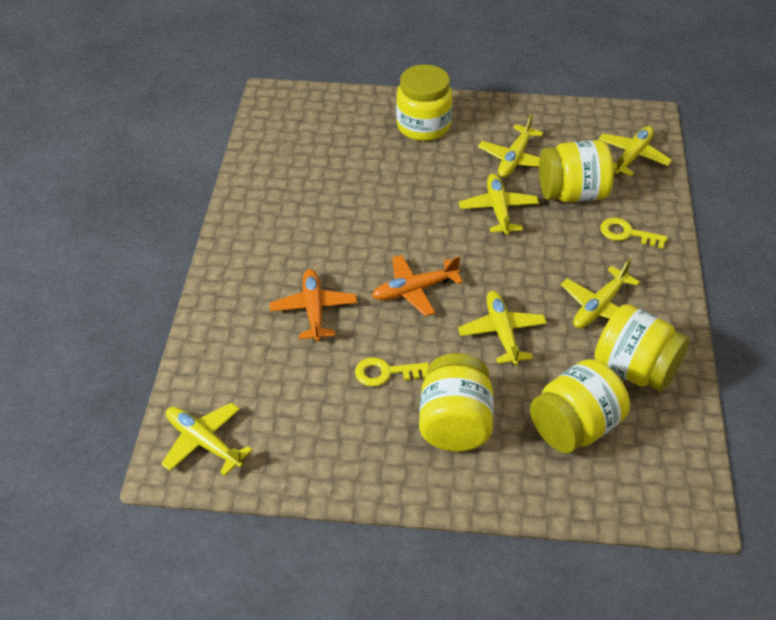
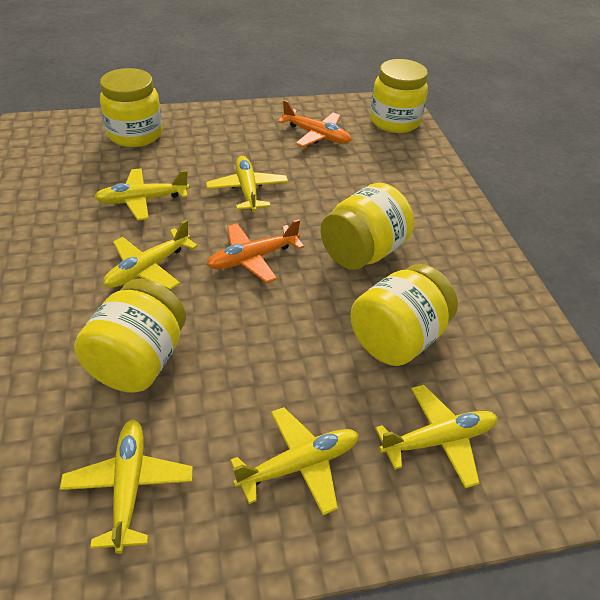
yellow key: [355,357,429,387] [600,218,667,249] = 2 -> none = 0

